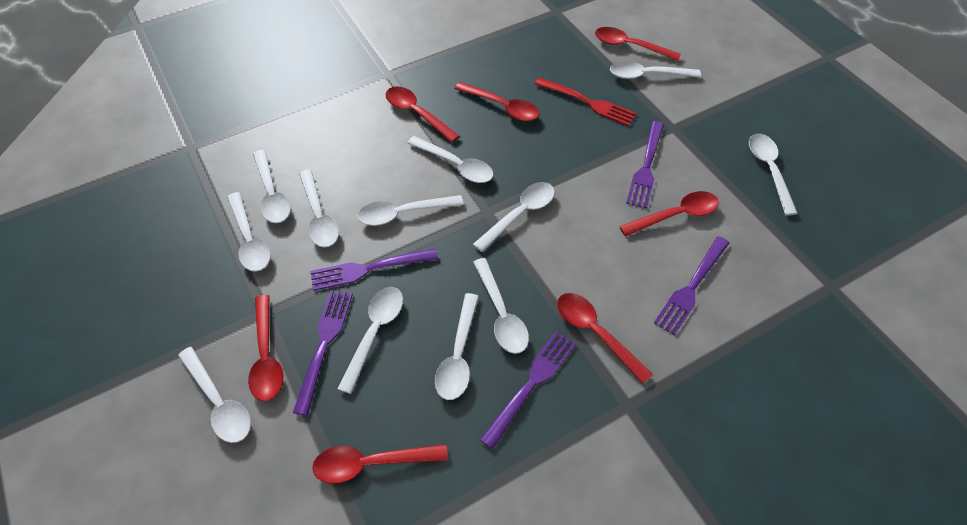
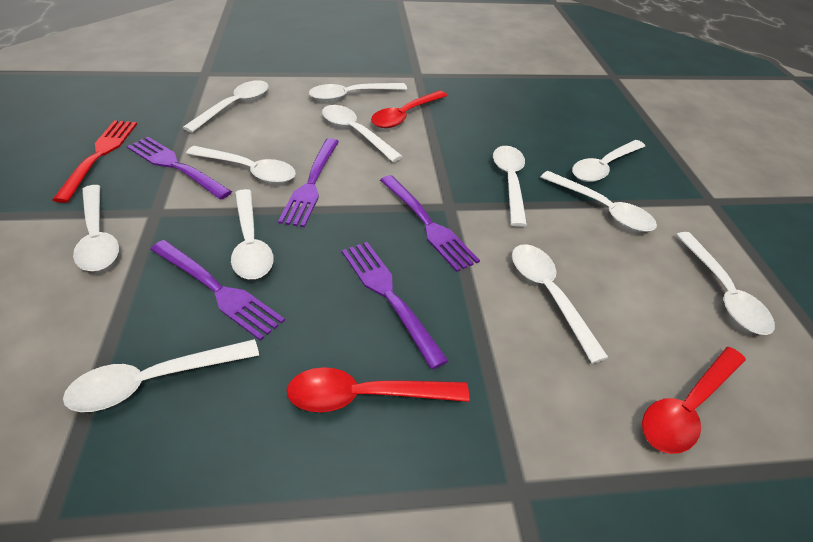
red spoon: [248,295,283,401] [312,444,448,483] [385,87,459,143] [455,82,539,121] [557,293,653,384] [595,27,681,61] [619,191,719,237] = 7 -> [287,367,469,412] [371,90,447,128] [642,347,746,454] = 3

